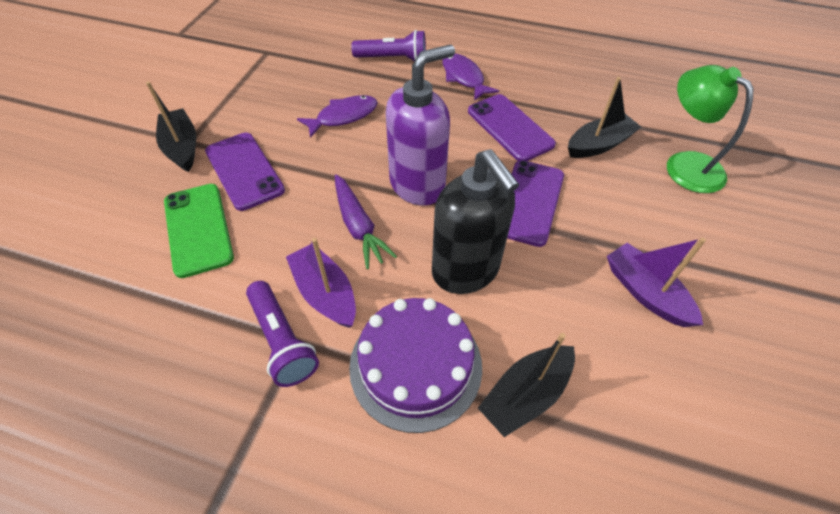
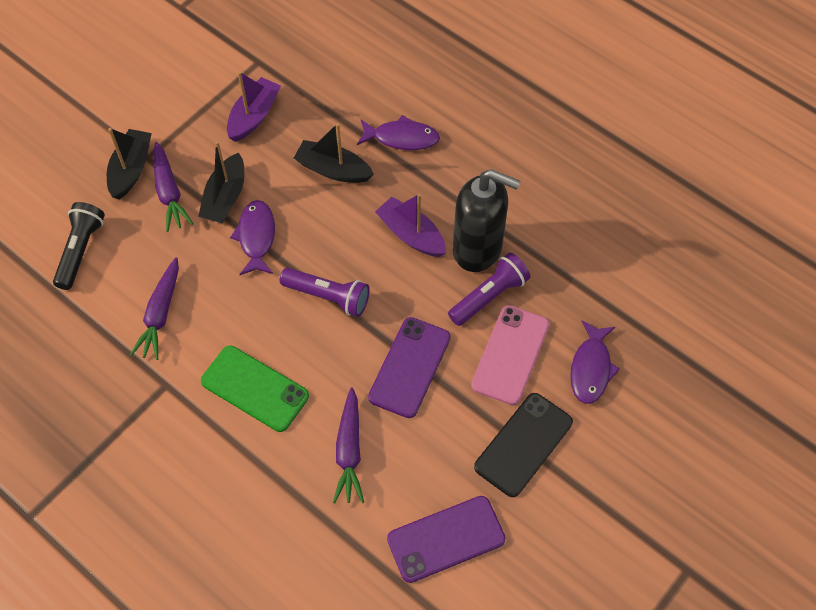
black flashlight: none = 0 -> [53,202,105,290] = 1
black phone: none = 0 -> [474,393,573,497] = 1
green lamp: [667,65,753,193] = 1 -> none = 0
pink phone: none = 0 -> [471,305,549,405] = 1
purple cake: [349,298,482,433] = 1 -> none = 0
purple carrot: [335,174,397,269] = 1 -> [130,257,179,360] [154,142,193,232] [333,387,364,503] = 3
purple fish: [297,95,378,138] [442,53,499,101] = 2 -> [230,200,275,275] [357,115,440,150] [570,320,620,404] = 3
purple phone: [205,133,285,211] [468,94,556,161] [507,160,564,247] = 3 -> [368,317,451,418] [387,496,505,583] = 2
purple soap dispenser: [386,45,455,206] = 1 -> none = 0

